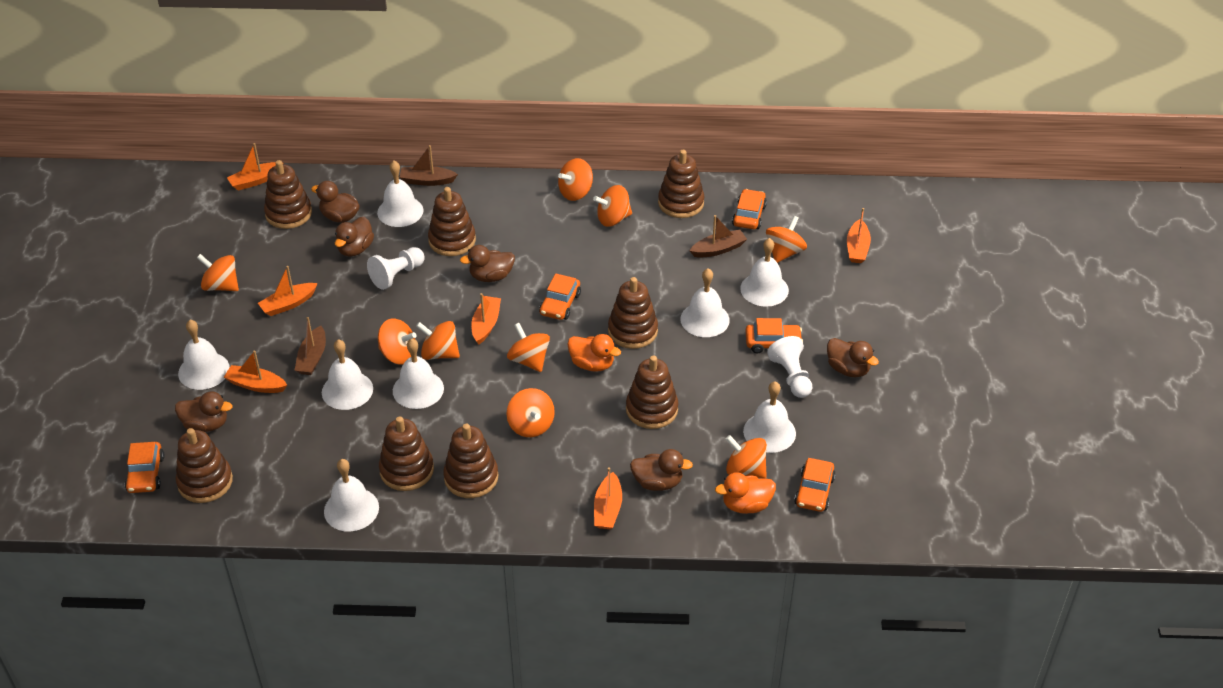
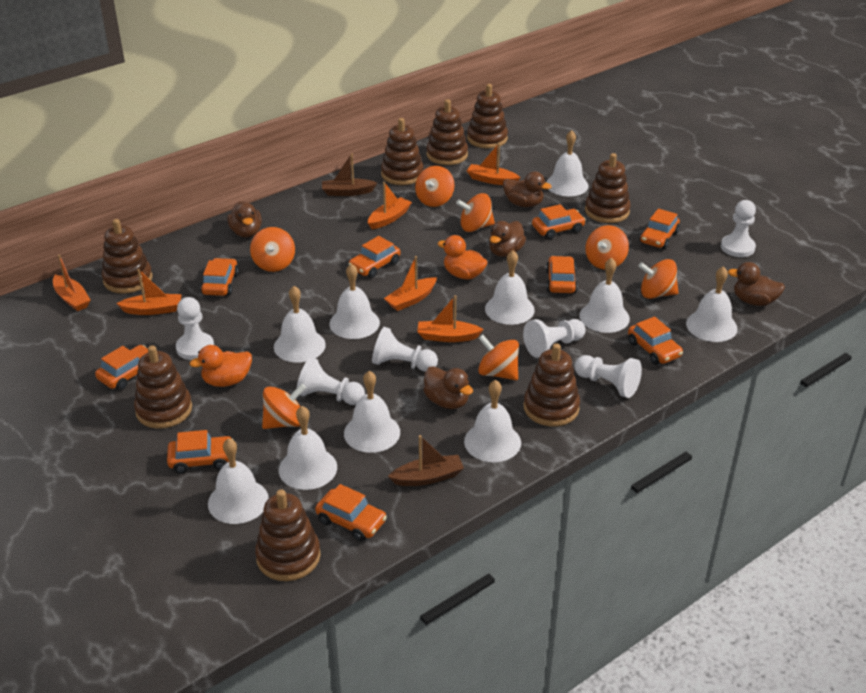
brown boat: [294,317,326,375] [400,145,458,186] [689,215,747,258] = 3 -> [322,153,377,196] [388,435,464,486] = 2
brown duck: [175,391,232,432] [311,181,360,223] [335,217,374,257] [460,245,515,282] [630,449,693,491] [827,338,879,377] = 6 -> [227,201,262,237] [423,366,473,409] [489,221,526,257] [503,171,552,207] [728,262,785,306] = 5
orange car: [125,442,164,493] [539,274,581,320] [732,189,767,229] [746,318,803,353] [794,458,836,512] = 5 -> [95,345,148,390] [167,430,234,474] [201,258,239,296] [315,484,387,541] [349,236,400,278] [532,204,586,239] [546,256,578,293] [628,316,683,365] [640,208,680,249] = 9
orange spinning top: [197,254,239,291] [378,318,417,364] [416,321,460,360] [507,323,550,372] [507,388,555,437] [558,158,593,201] [593,185,632,227] [726,435,767,479] [766,216,807,263] = 9 -> [250,227,295,272] [262,384,306,429] [415,166,454,207] [456,193,495,232] [478,335,519,380] [585,225,629,270] [638,259,679,299] = 7
white bell: [178,320,230,390] [322,339,373,410] [324,459,379,532] [377,161,423,227] [393,338,444,409] [680,268,730,337] [740,238,789,307] [743,381,796,453] = 8 -> [208,438,269,524] [274,286,326,363] [279,406,337,490] [329,264,380,339] [344,371,400,453] [464,380,521,462] [485,250,535,325] [546,130,589,196] [579,258,630,333] [686,266,738,342] = 10
white pawn: [367,247,425,290] [767,336,812,398] = 2 -> [176,297,214,360] [296,357,365,405] [372,327,438,372] [523,319,585,358] [575,355,642,398] [721,200,756,257] = 6

